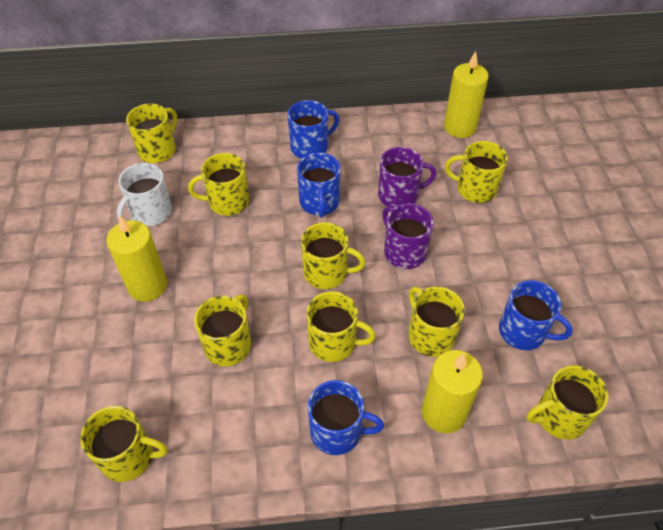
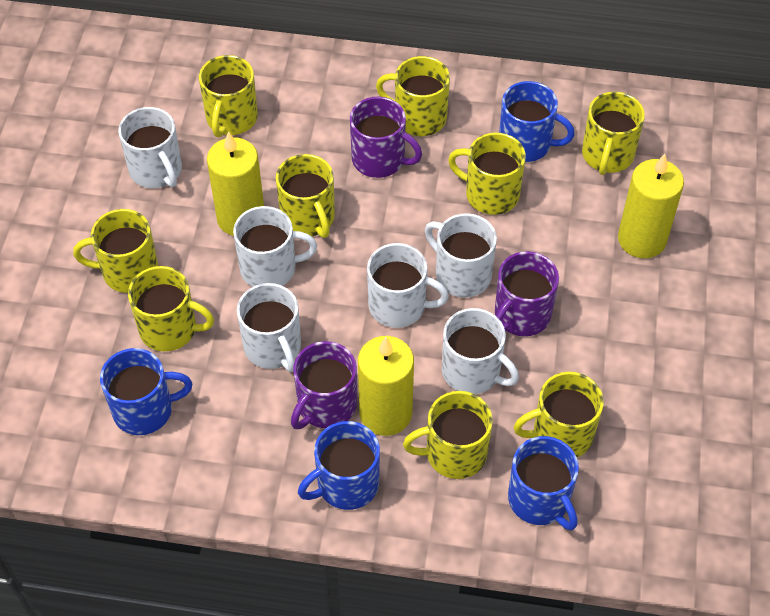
purple mug: [378,147,436,207] [382,203,434,269] = 2 -> [291,341,357,429] [350,97,422,178] [495,251,559,336] = 3
white mug: [117,163,172,226] = 1 -> [118,107,182,188] [233,206,317,287] [237,283,301,372] [367,243,449,328] [425,213,497,298] [442,308,519,394] = 6

